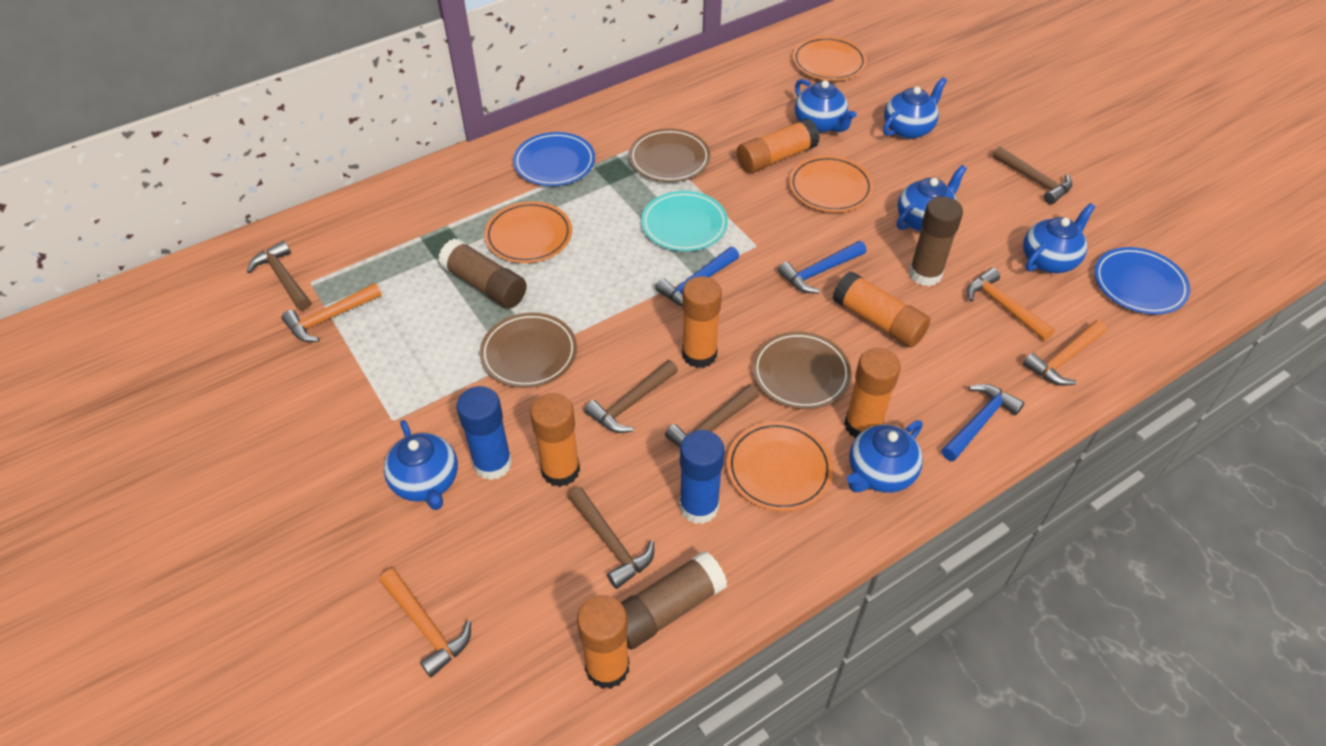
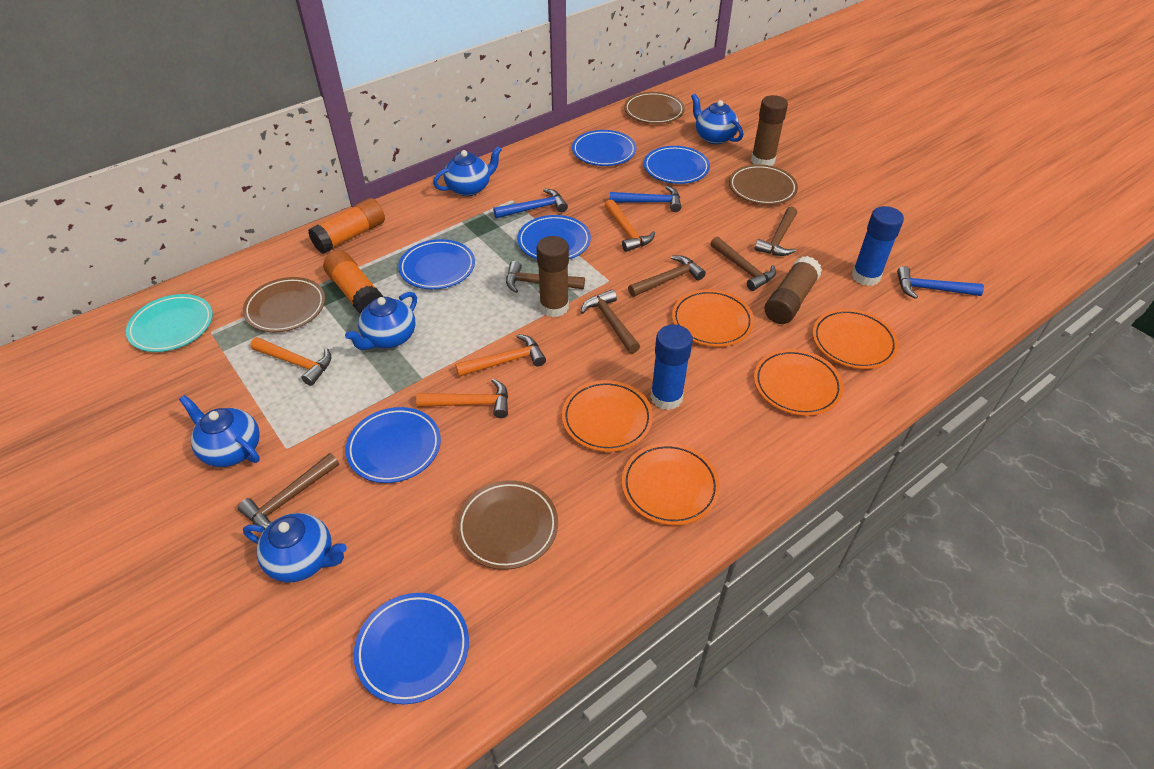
blue plate: [513,132,595,186] [1094,247,1190,314] = 2 -> [345,407,441,483] [354,593,469,704] [398,239,475,289] [517,215,591,259] [572,130,636,166] [644,146,710,184] = 6
blue teapot: [384,420,458,510] [795,79,856,133] [847,420,923,493] [883,77,947,139] [897,165,967,232] [1023,203,1095,273] = 6 -> [179,395,260,467] [243,513,347,583] [345,292,417,350] [433,146,502,196] [691,94,743,144] = 5
brown hammer: [247,241,311,311] [568,487,654,589] [584,360,678,433] [665,384,759,447] [992,146,1072,205] = 5 -> [238,453,339,530] [506,261,585,293] [581,289,640,354] [628,255,706,297] [710,237,776,291] [755,207,797,256] = 6
brown plate: [480,312,577,388] [629,129,710,182] [752,332,851,409] = 3 -> [243,277,325,332] [456,480,558,570] [624,92,685,124] [729,164,798,205] = 4
orange glue stick: [530,393,580,487] [577,595,630,689] [682,276,722,368] [737,118,820,174] [833,271,930,348] [844,348,901,438] = 6 -> [308,198,385,254] [323,250,384,314] = 2
orange plate: [484,201,572,263] [727,421,833,511] [789,156,873,212] [793,36,867,81] = 4 -> [562,380,653,452] [622,443,720,525] [672,289,754,347] [754,349,843,416] [812,309,898,369] = 5

